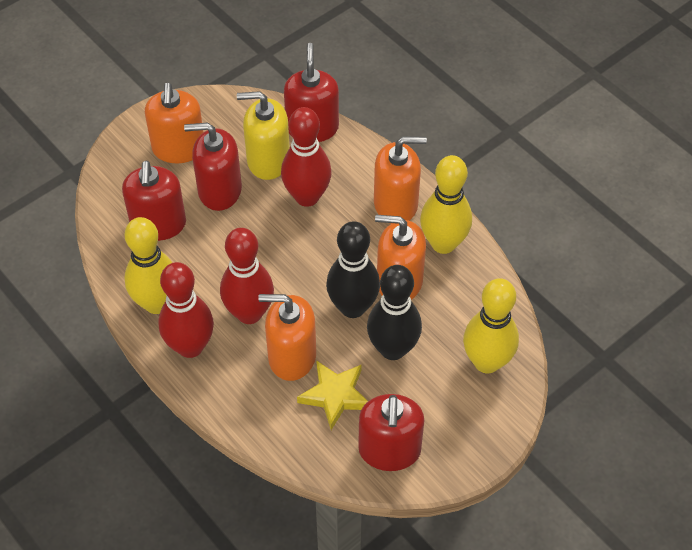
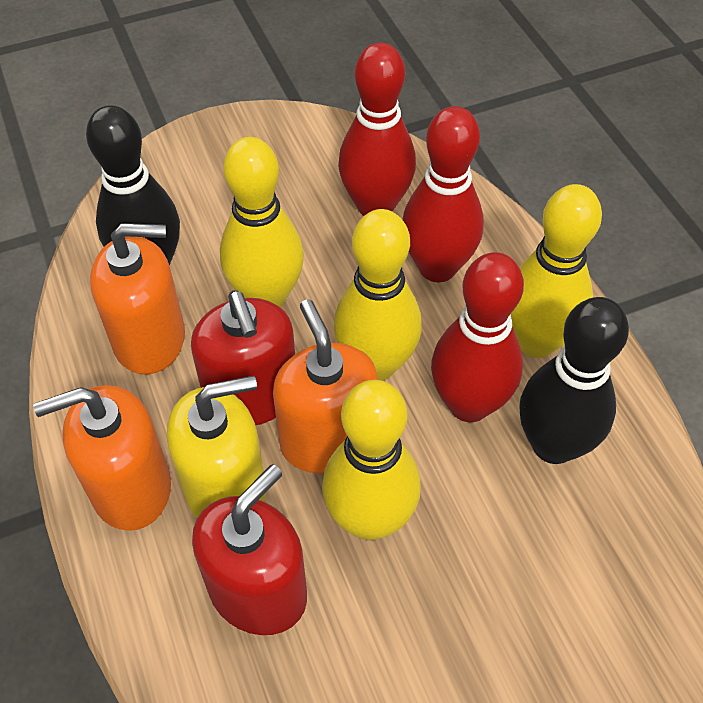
orange soap dispenser: [145,83,204,163] [258,294,316,381] [374,136,427,224] [375,215,426,300] = 4 -> [33,385,171,531] [90,223,185,374] [273,299,378,473] = 3
red soap dispenser: [122,161,186,241] [184,123,242,211] [284,43,339,142] [358,394,425,471] = 4 -> [191,290,295,425] [192,464,307,635] = 2
yellow bowling pin: [124,217,173,314] [420,155,472,254] [463,278,519,374] = 3 -> [220,137,304,307] [322,380,421,540] [334,209,422,381] [511,184,602,358] = 4
yellow star: [297,360,368,430] = 1 -> none = 0

